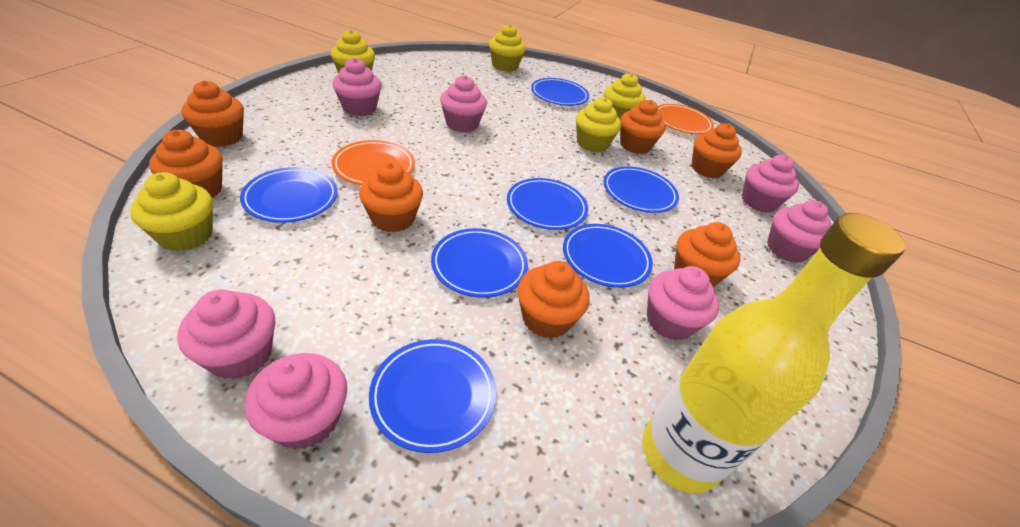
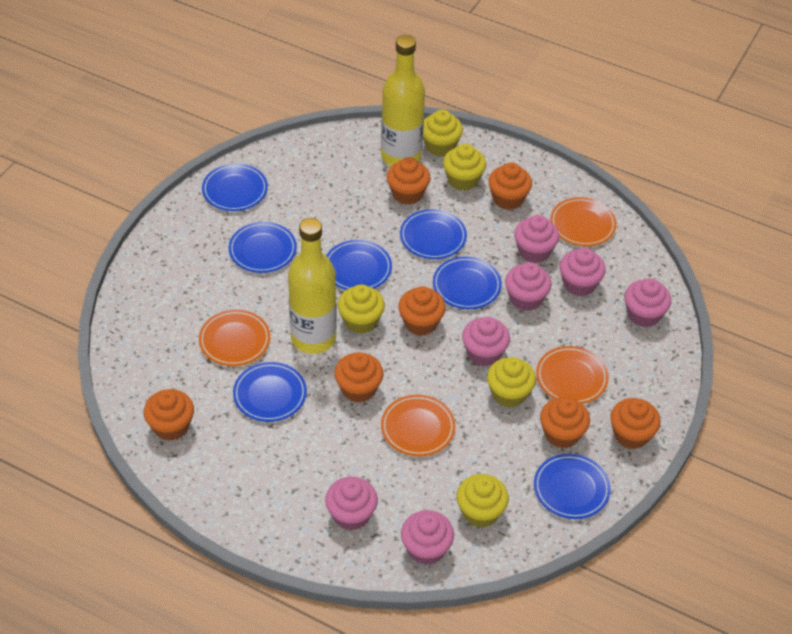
orange plate: [332,140,415,185] [658,104,714,134] = 2 -> [199,310,270,366] [381,395,456,456] [536,346,609,404] [550,197,617,246] = 4
yellow bottle: [643,213,905,493] = 1 -> [288,218,337,354] [381,35,425,166] = 2

